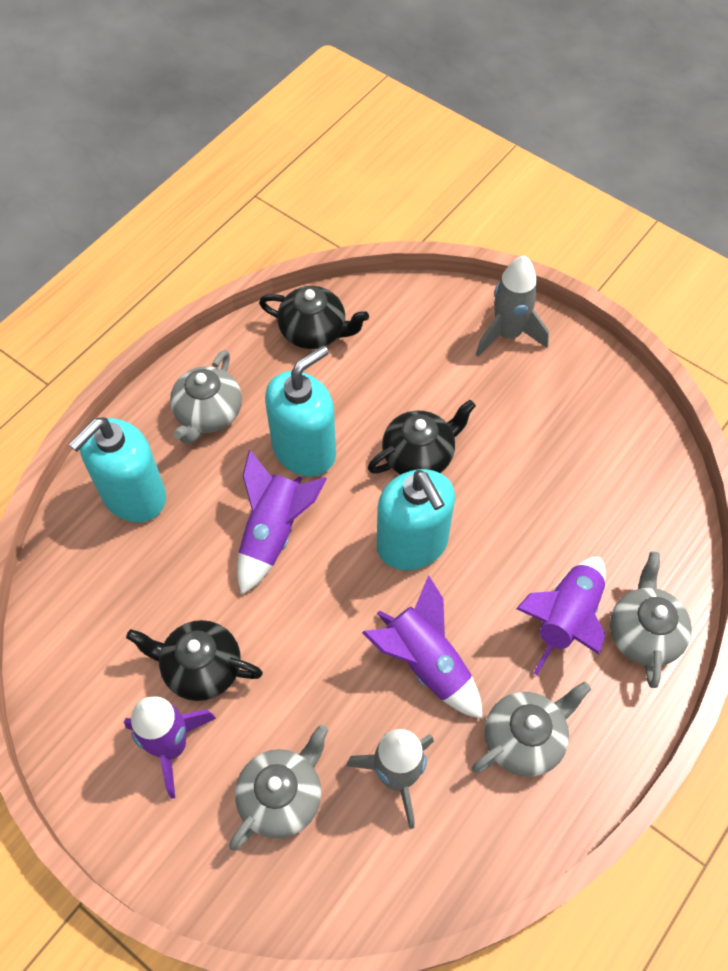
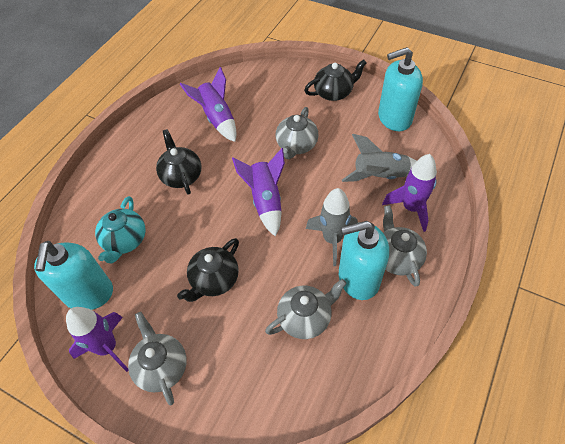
turquoise teapot: none = 0 -> [95,196,146,264] = 1

